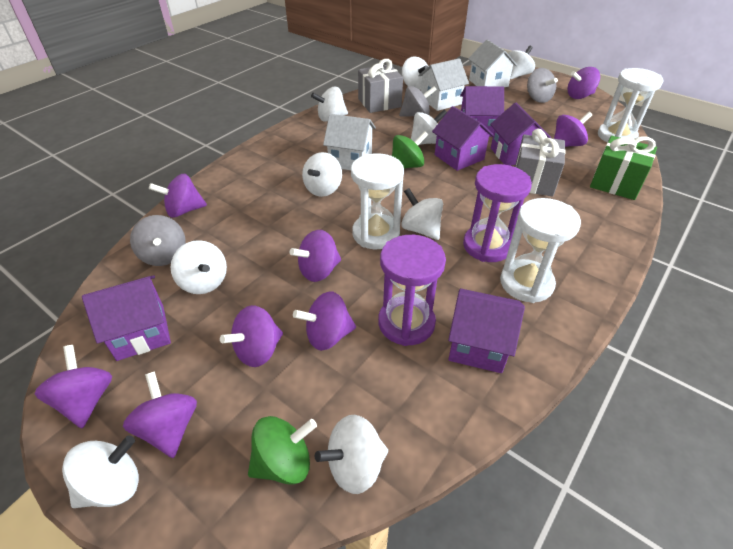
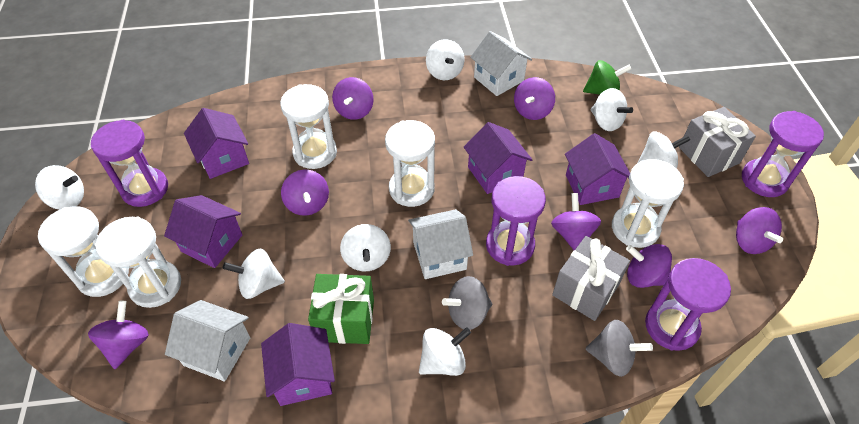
green spinning top: [248,416,317,485] [392,131,428,169] = 2 -> [583,60,631,95] = 1
grey spinning top: [130,215,185,266] [399,86,437,117] [527,68,558,103] = 3 -> [442,276,492,330] [586,320,653,377] = 2
purple hourglass: [378,235,446,346] [463,164,532,262] = 2 -> [91,120,168,207] [486,176,546,266] [645,258,731,351] [742,111,824,197] = 4
purple spinning top: [35,345,112,428] [123,372,197,458] [149,174,207,218] [220,305,283,367] [290,230,341,282] [293,291,356,351] [554,112,592,147] [567,67,600,99] = 8 -> [88,301,149,369] [281,169,329,216] [332,77,373,120] [514,77,555,120] [551,193,601,250] [626,244,672,288] [736,207,783,254] = 7
white hourglass: [351,153,404,249] [500,198,581,303] [598,68,663,143] = 3 -> [38,206,129,297] [95,217,181,308] [280,84,337,169] [385,120,435,207] [612,159,684,248] = 5
white spinning top: [62,435,139,508] [170,240,227,294] [302,152,342,197] [311,87,348,122] [315,415,388,494] [401,188,443,240] [402,56,428,90] [411,110,447,145] [508,45,535,80] = 9 -> [35,165,84,210] [223,249,285,299] [340,224,391,271] [419,327,471,376] [426,39,465,80] [591,88,633,131] [638,131,690,169] = 7

